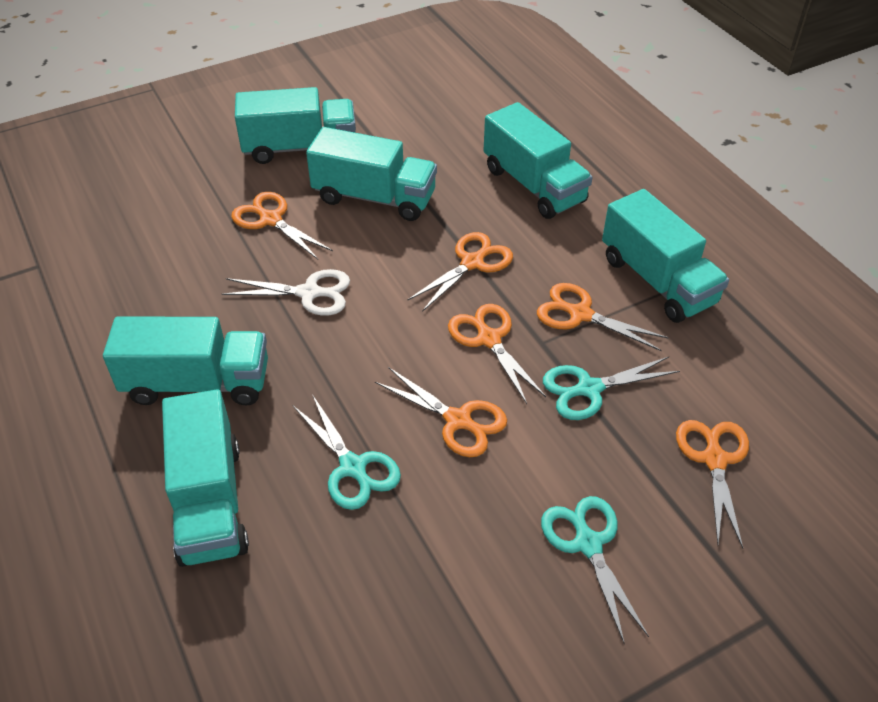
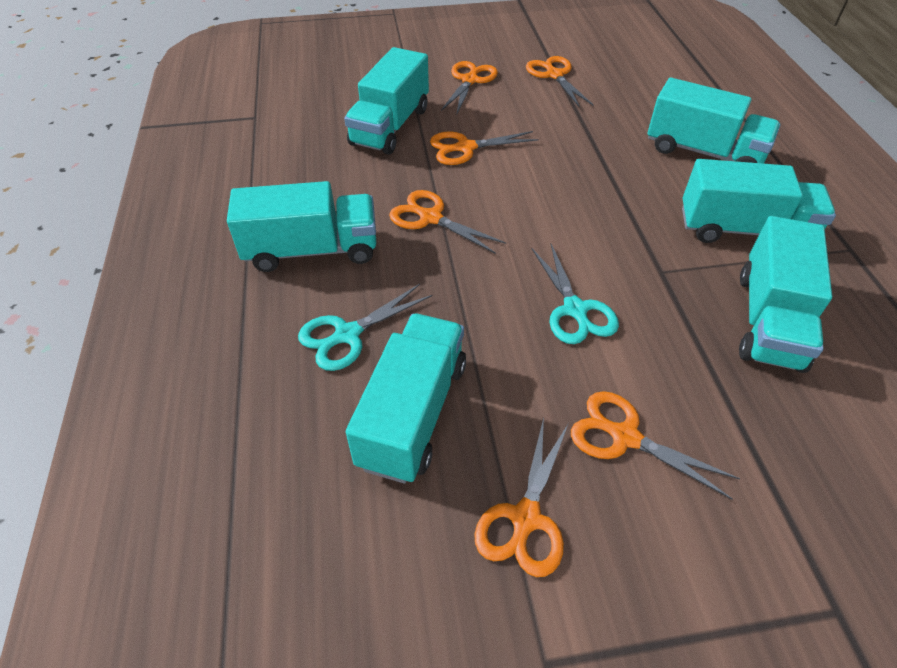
turquoise scissors: [293,394,401,510] [541,496,649,644] [543,357,680,420] = 3 -> [298,284,432,371] [532,244,619,344] = 2
white scissors: [222,269,350,316] = 1 -> none = 0

